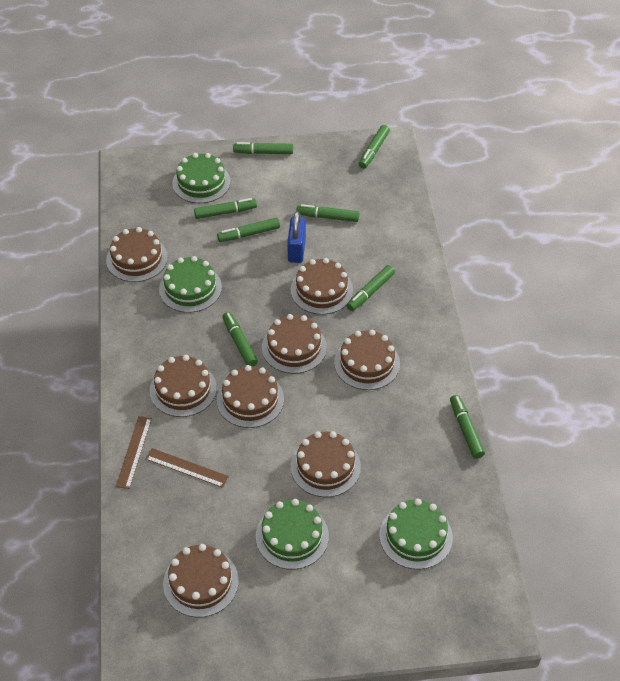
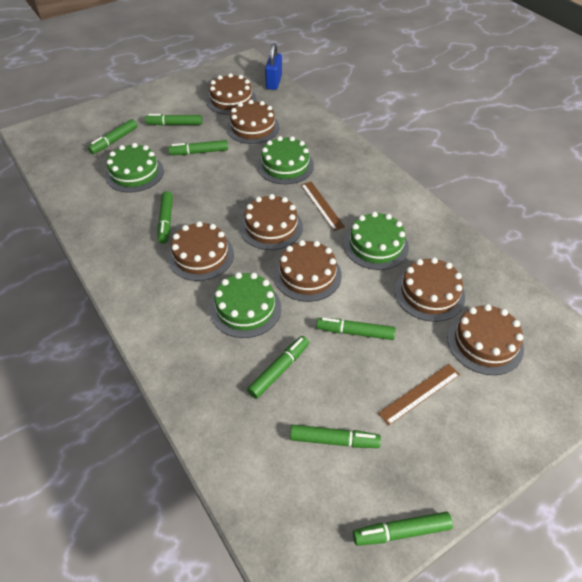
brown cake: [106,227,168,282] [150,355,217,417] [163,544,239,618] [217,365,284,428] [262,314,327,374] [291,258,353,315] [291,431,361,497] [334,330,400,390] = 8 -> [168,221,234,281] [206,73,256,115] [226,100,280,144] [240,194,303,250] [274,240,342,302] [395,257,465,322] [447,304,524,375] = 7

